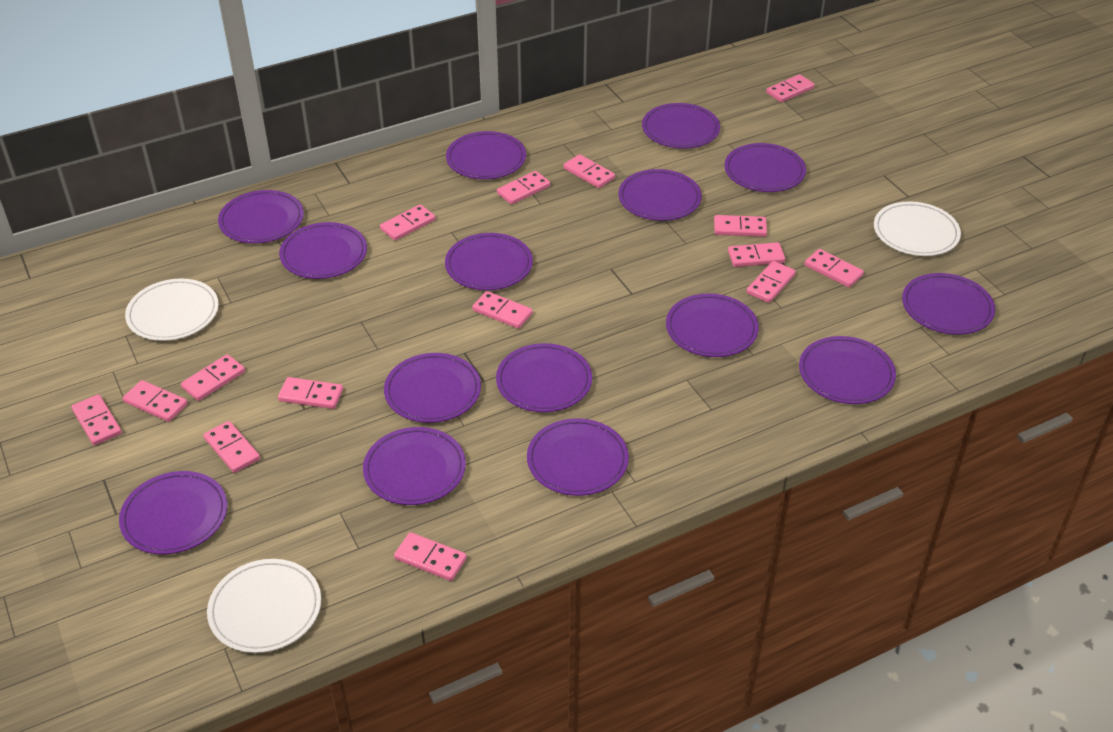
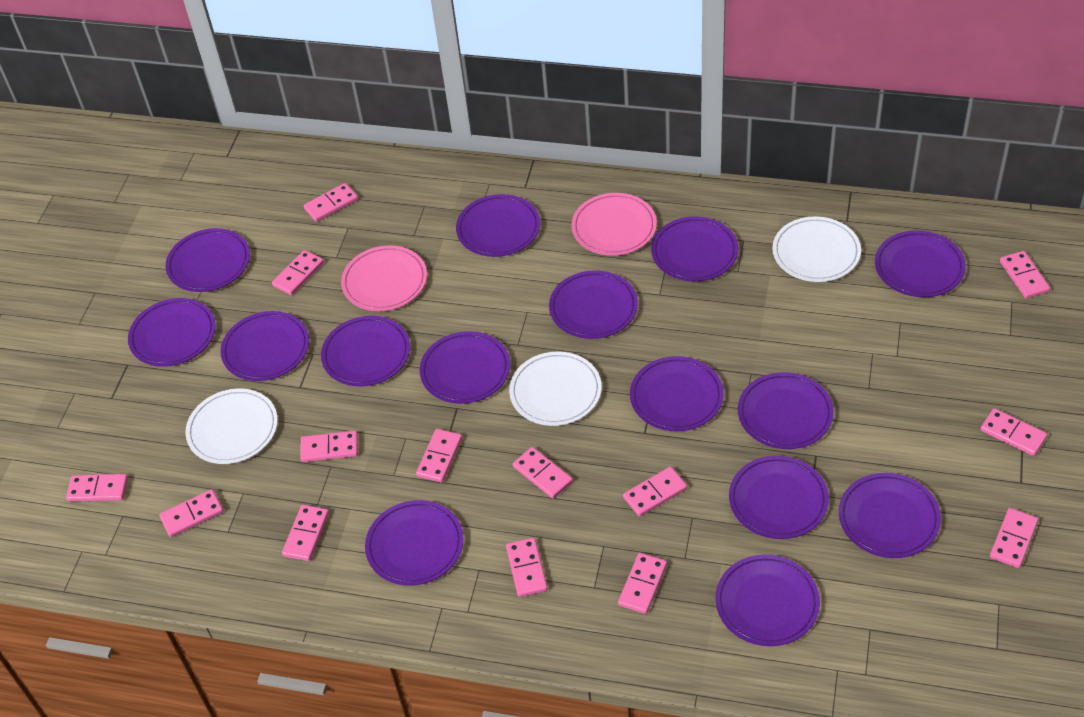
pink domino: [71,394,122,445] [123,380,187,422] [181,354,245,401] [203,421,260,473] [278,377,343,409] [380,204,435,240] [394,532,467,581] [472,291,533,329] [497,171,550,205] [564,154,615,188] [714,215,767,237] [728,242,785,267] [746,261,796,303] [766,74,815,102] [805,249,864,287] = 15 -> [66,474,128,502] [159,489,224,537] [272,250,324,295] [282,505,329,561] [300,431,358,462] [304,183,358,222] [416,429,462,482] [506,538,548,597] [513,447,573,499] [618,553,667,614] [623,466,687,516] [981,408,1047,456] [990,508,1038,568] [1000,251,1050,298] = 14
pink plate: none = 0 -> [341,245,427,311] [571,193,657,256] = 2

